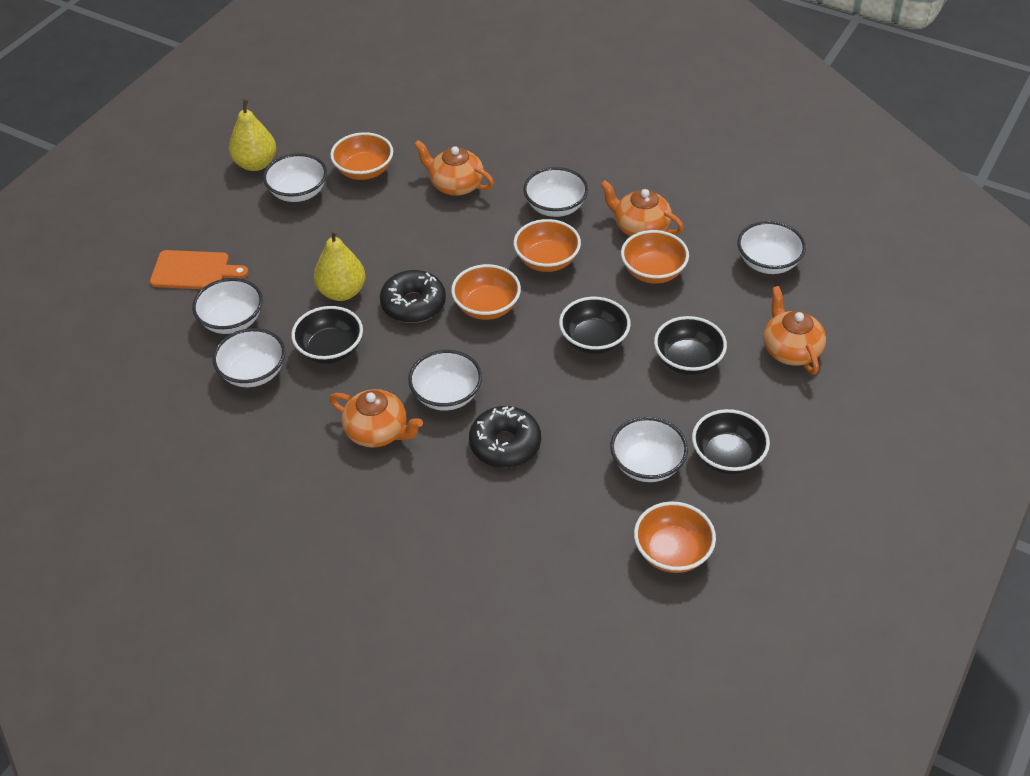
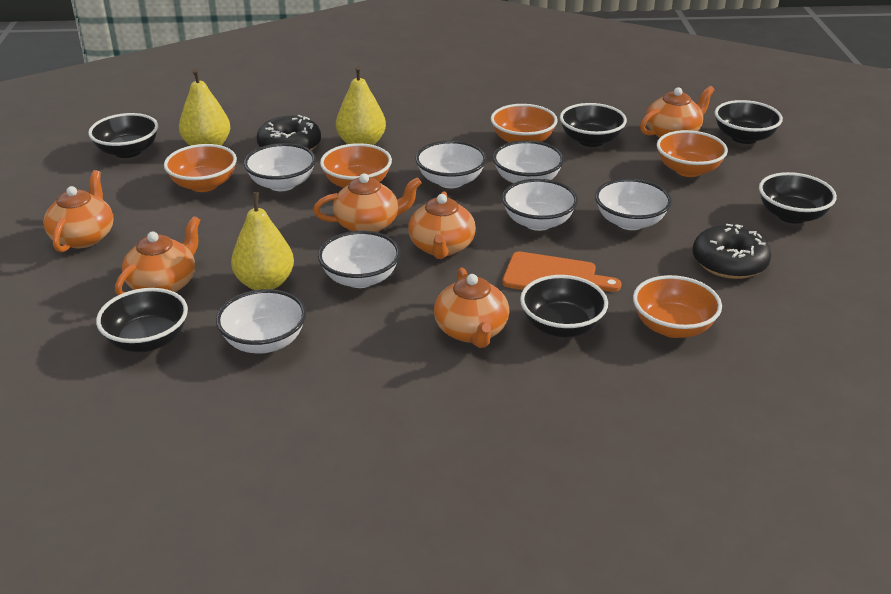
black bowl: [291,306,363,364] [559,297,631,354] [654,316,727,375] [692,409,770,474] = 4 -> [88,113,158,158] [96,288,188,352] [520,275,608,337] [560,103,627,147] [714,100,783,144] [759,172,837,224] = 6
orange teapot: [329,389,423,448] [414,140,494,196] [600,180,684,237] [763,286,826,374] = 4 -> [43,170,114,252] [115,216,200,296] [313,173,422,232] [408,191,476,259] [434,268,510,348] [640,86,715,138] = 6
yellow pear: [229,99,276,171] [314,229,366,301] = 2 -> [179,69,230,146] [231,192,294,290] [336,66,386,145] = 3

